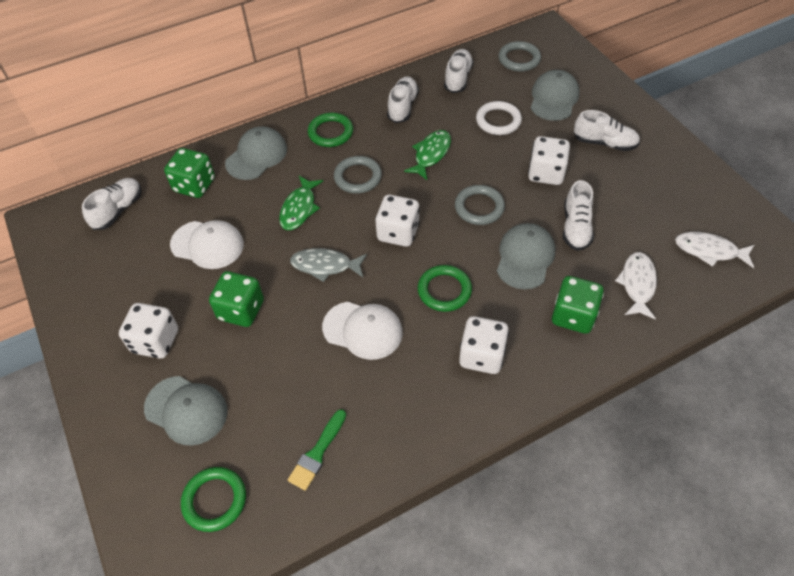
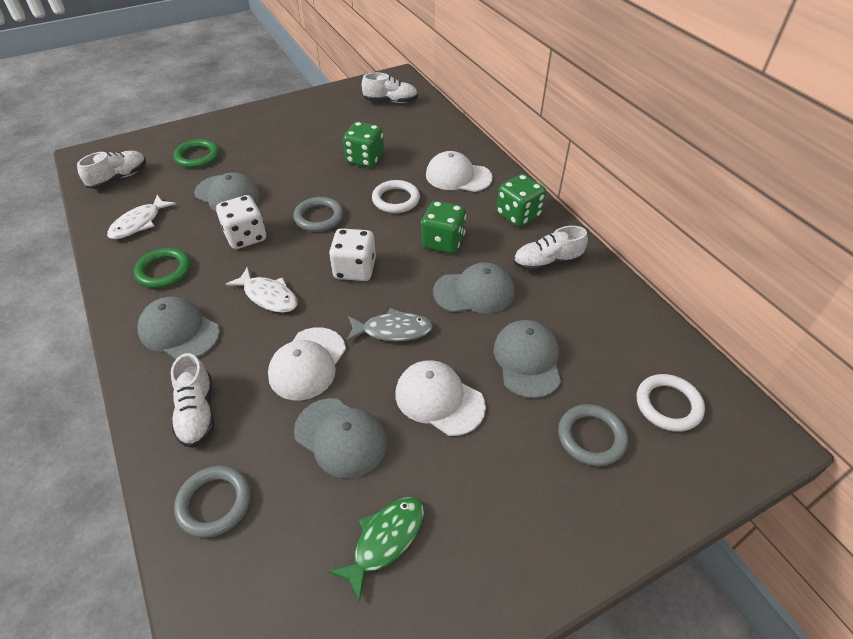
green brush: [288,409,346,491] = 1 -> none = 0
green fish: [279,176,323,230] [404,130,451,180] = 2 -> [328,497,424,601] = 1
green ring: [181,467,246,532] [308,113,353,147] [418,265,472,312] = 3 -> [134,248,191,288] [173,139,219,168] = 2
grey cap: [144,376,228,446] [225,126,287,180] [497,223,555,289] [531,70,579,121] = 4 -> [137,297,220,359] [194,173,260,211] [294,398,387,478] [433,262,515,313] [494,320,561,398] = 5
white cap: [170,220,244,269] [322,302,403,360] = 2 -> [268,327,346,400] [395,360,486,436] [426,151,493,192] = 3
white dice: [119,303,178,359] [375,195,420,247] [459,316,509,374] [528,136,570,185] = 4 -> [216,195,266,249] [329,228,376,281] = 2
white ring: [476,101,522,135] = 1 -> [372,180,420,213] [637,374,705,432] = 2
white shoe: [82,178,142,230] [387,76,419,123] [444,49,474,93] [563,180,594,251] [574,110,640,151] = 5 -> [77,151,146,189] [171,353,214,448] [362,72,418,103] [513,226,588,272] = 4

